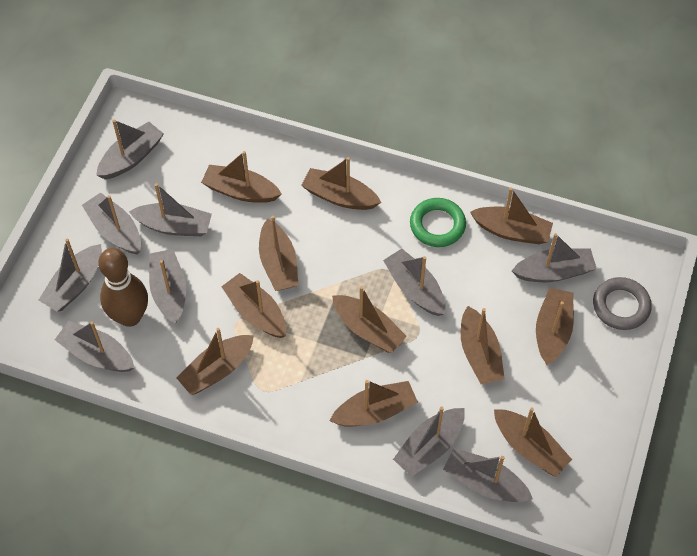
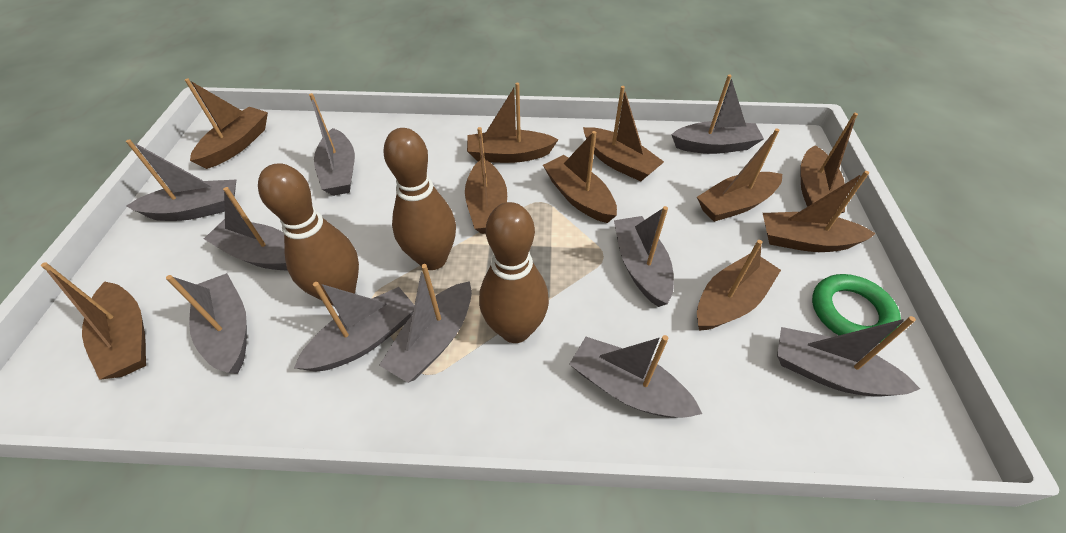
brown boat: [176,328,254,395] [201,151,282,203] [221,273,286,338] [259,216,299,291] [301,157,381,210] [330,380,418,427] [332,286,407,353] [461,306,505,384] [470,188,553,244] [494,408,572,477] [536,288,574,365] = 11 -> [41,262,146,380] [185,79,268,169] [465,127,507,234] [467,83,558,163] [543,131,617,223] [583,86,664,181] [697,128,782,222] [697,240,781,331] [763,171,876,252] [800,113,858,216] = 10
brown bowling pin: [98,248,148,327] = 1 -> [258,164,359,305] [383,128,456,270] [479,202,549,343] = 3
grey ring: [593,277,652,330] = 1 -> none = 0

